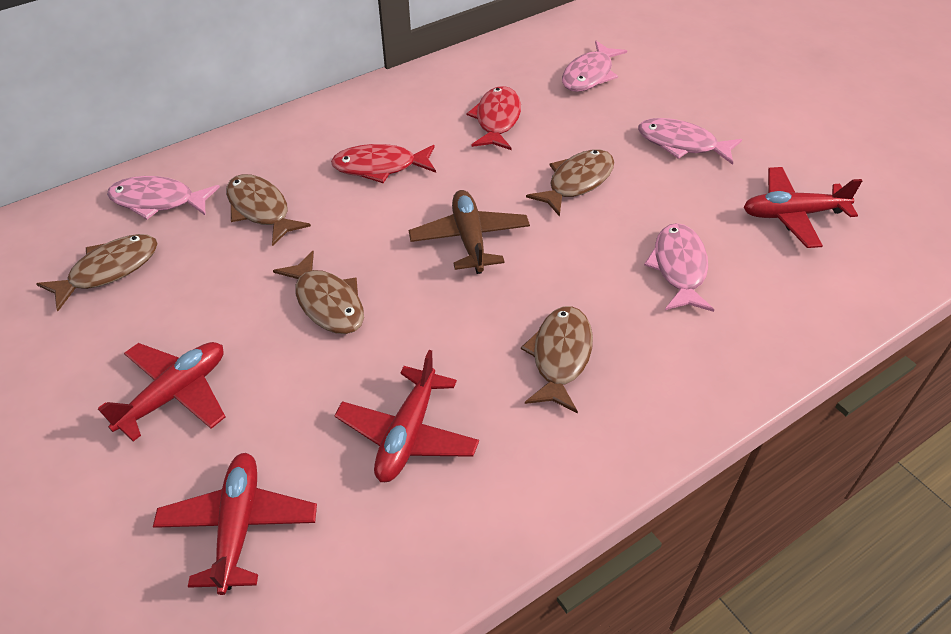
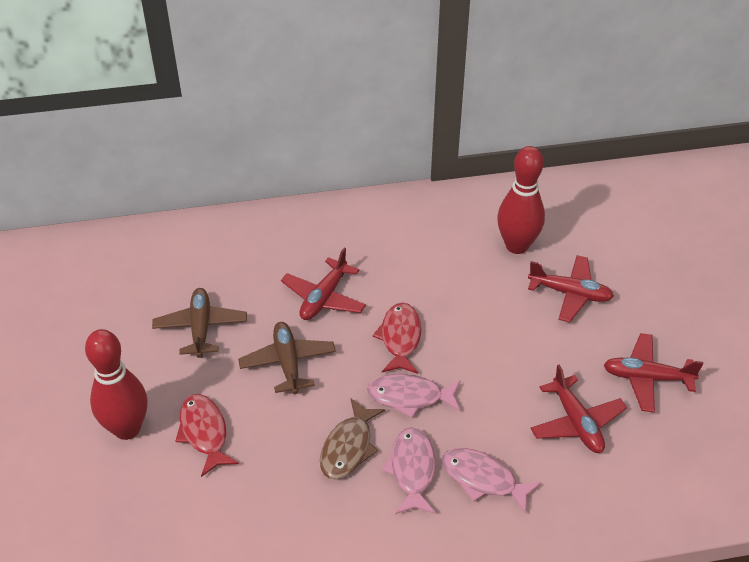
brown fish: [36,234,158,311] [226,174,311,246] [273,251,364,334] [521,306,593,413] [526,149,614,217] = 5 -> [320,399,385,479] = 1
brown plane: [408,190,530,274] = 1 -> [152,288,247,358] [238,322,336,394] = 2
pink fish: [107,176,220,219] [562,41,627,92] [638,118,742,165] [644,223,714,312] = 4 -> [367,374,461,418] [382,427,436,515] [442,448,542,514] = 3
red bowling pin: none = 0 -> [85,329,147,440] [497,146,545,254] = 2

